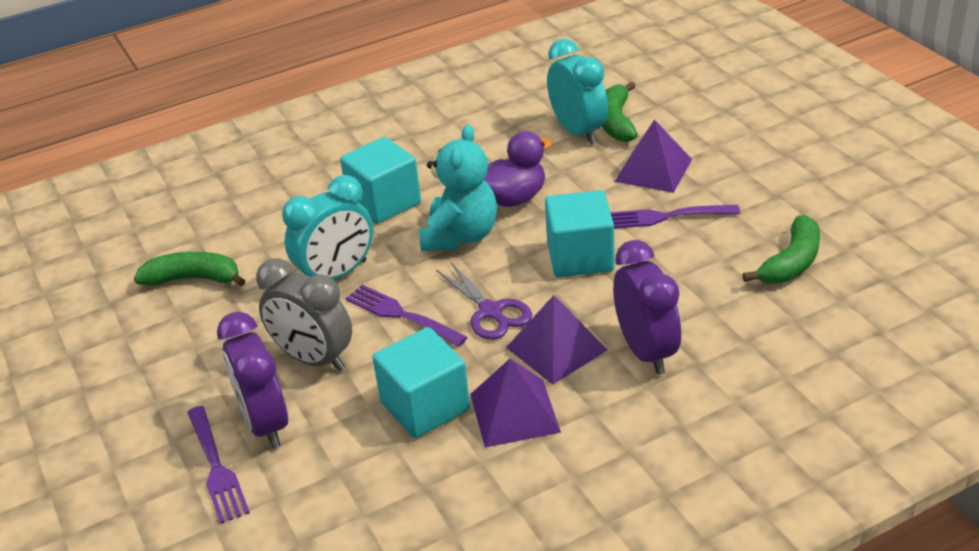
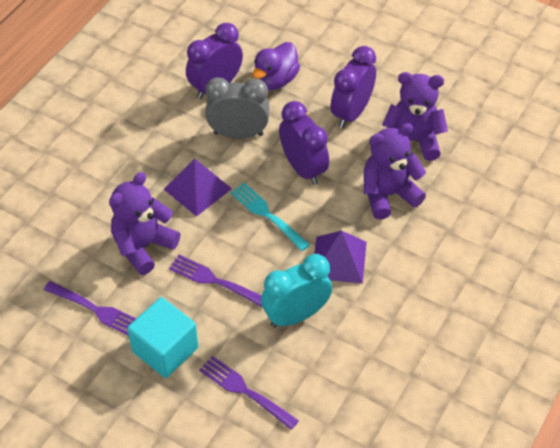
green banana: [134,252,246,287] [602,82,638,142] [742,215,820,284] = 3 -> none = 0
purple clock: [217,312,288,448] [613,240,681,375] = 2 -> [186,23,243,99] [279,101,329,185] [331,46,376,128] = 3
purple pyramid: [470,359,561,448] [506,295,607,384] [614,119,692,193] = 3 -> [164,159,232,217] [314,230,367,284] = 2
purple scissors: [436,261,532,340] = 1 -> none = 0
purple teddy bear: none = 0 -> [109,172,180,275] [364,123,426,219] [382,72,448,161] = 3
turquoise clock: [282,175,373,280] [547,39,608,144] = 2 -> [261,254,332,328] = 1
turquoise cube: [340,137,421,224] [372,327,470,438] [545,190,614,278] = 3 -> [127,297,198,378] = 1
turquoise fork: none = 0 -> [230,183,310,251] = 1
turquoise teddy bear: [419,125,497,251] = 1 -> none = 0

